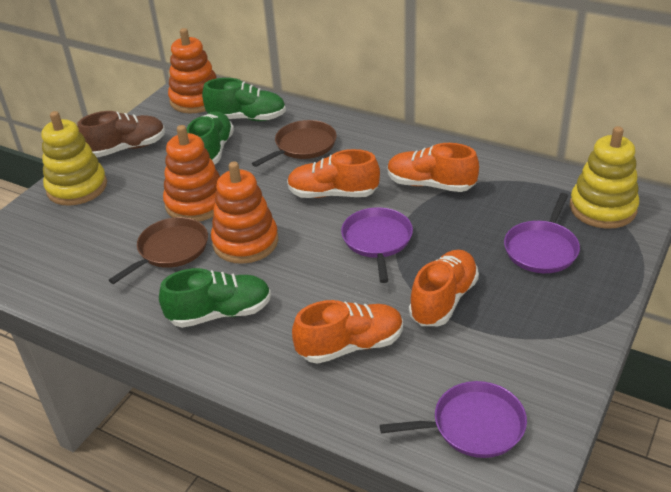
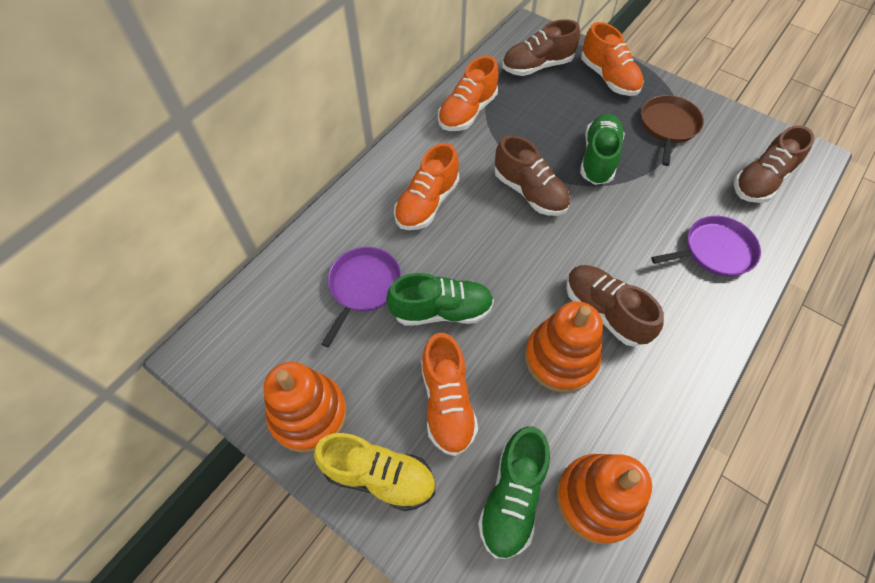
brown pan: [109,217,208,284] [252,120,337,167] = 2 -> [641,95,704,166] = 1
brown shoe: [77,111,165,157] = 1 -> [495,135,570,216] [502,19,580,76] [566,265,664,347] [734,125,814,203] = 4
purple pan: [341,207,413,283] [380,381,527,458] [504,193,580,273] = 3 -> [322,247,401,348] [651,216,761,276] = 2
yellow shoe: none = 0 -> [314,433,435,511] = 1
yellow stacking toy: [41,111,107,206] [570,126,639,229] = 2 -> none = 0

